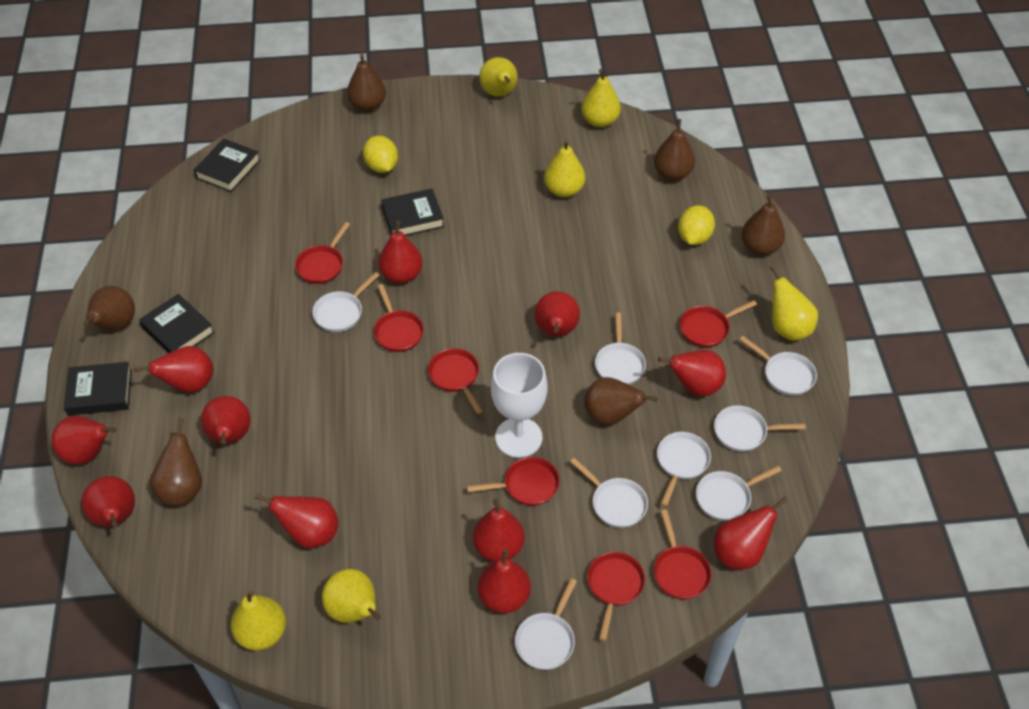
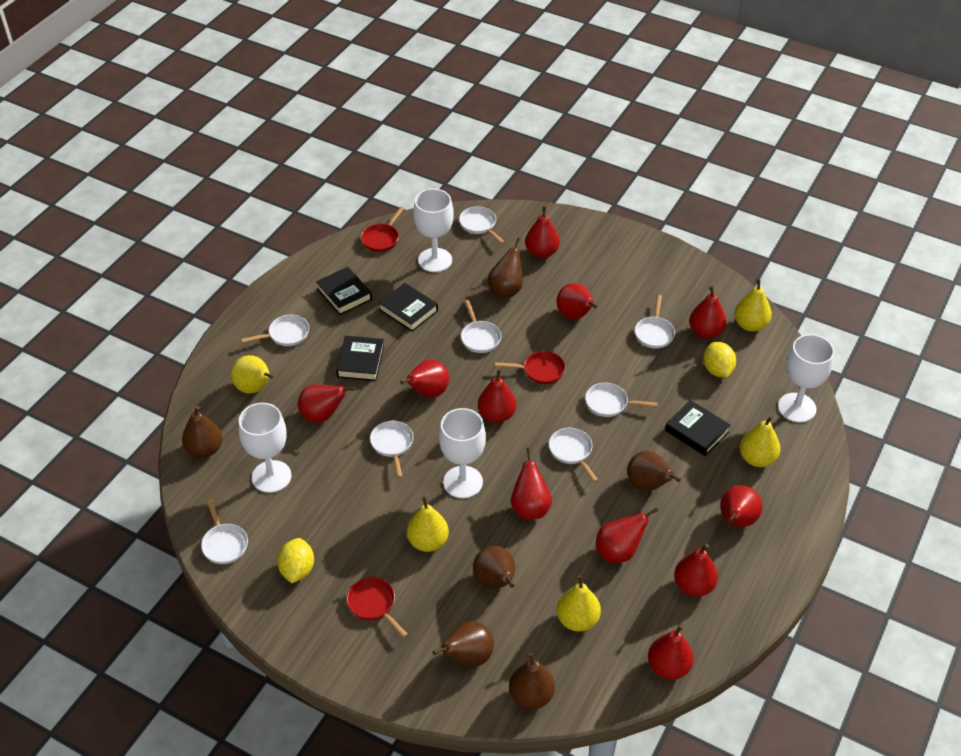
red pan: [295,222,350,284] [374,284,424,352] [428,348,483,414] [467,457,560,506] [587,552,645,641] [654,510,712,599] [680,300,757,347] = 7 -> [347,577,408,638] [361,207,404,252] [495,351,565,384] = 3
white goblet: [491,353,548,458] = 1 -> [239,403,291,493] [413,189,454,272] [439,408,486,498] [778,334,834,423] = 4
yellow pear: [231,590,286,650] [322,569,381,623] [479,57,518,97] [544,139,585,197] [581,69,621,127] [770,265,818,341] = 6 -> [231,355,273,393] [407,496,449,552] [557,575,601,632] [734,278,772,332] [740,416,780,467] = 5

